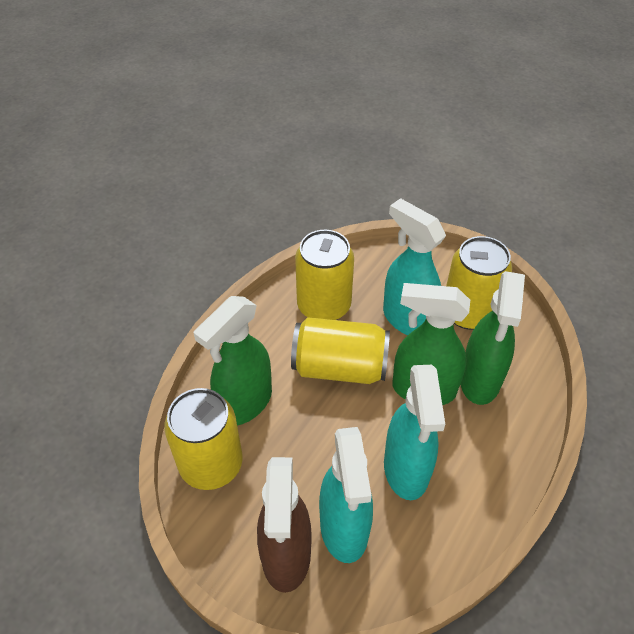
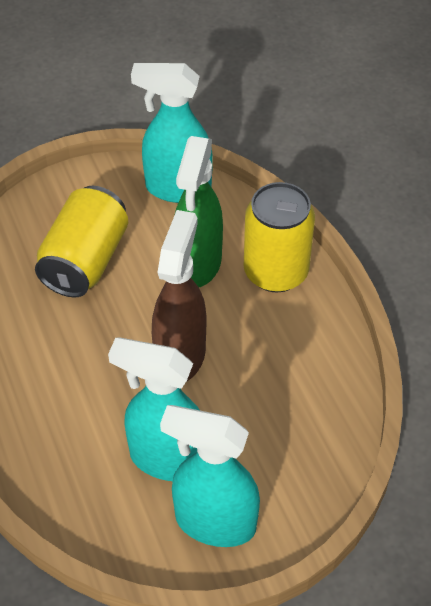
green spray bottle: [194,296,272,426] [392,283,470,405] [460,271,525,405] = 3 -> [175,136,223,287] = 1
yellow can: [164,388,243,490] [291,317,390,384] [295,230,354,320] [446,236,512,330] = 4 -> [35,186,128,297] [244,182,315,293] = 2

